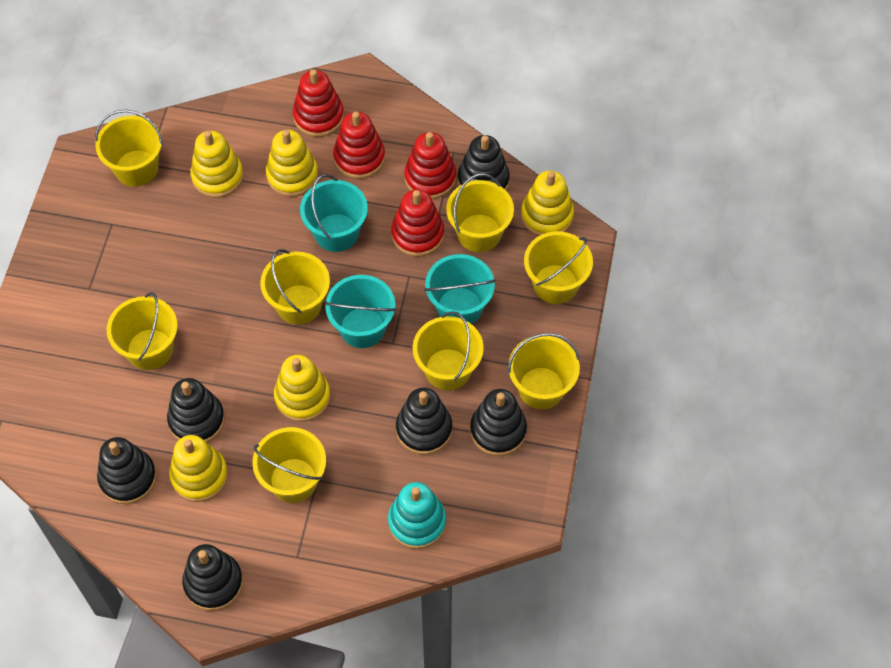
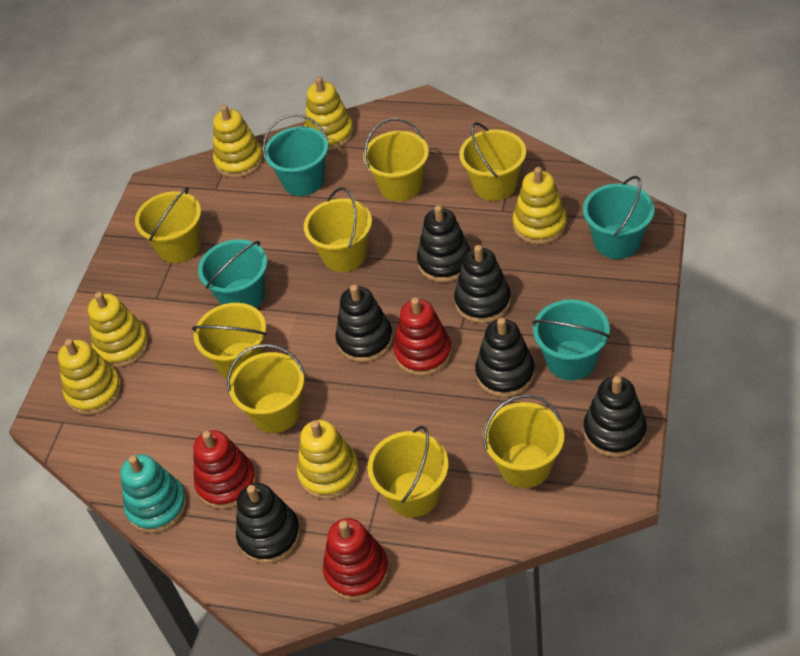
red stacking toy: [293,69,344,137] [333,112,385,179] [391,189,444,257] [404,132,456,199] = 4 -> [193,430,257,509] [323,518,389,601] [394,297,452,376] = 3
turquoise bucket: [300,174,368,252] [324,275,396,348] [424,254,496,324] = 3 -> [198,239,267,308] [263,114,328,196] [532,299,610,381] [583,176,654,259] = 4
yellow stacking toy: [169,435,228,502] [190,131,243,198] [266,130,318,197] [274,355,330,422] [521,171,574,236] = 5 -> [58,339,122,415] [88,292,149,368] [213,105,264,178] [297,420,359,499] [304,77,354,150] [513,167,567,244] = 6

